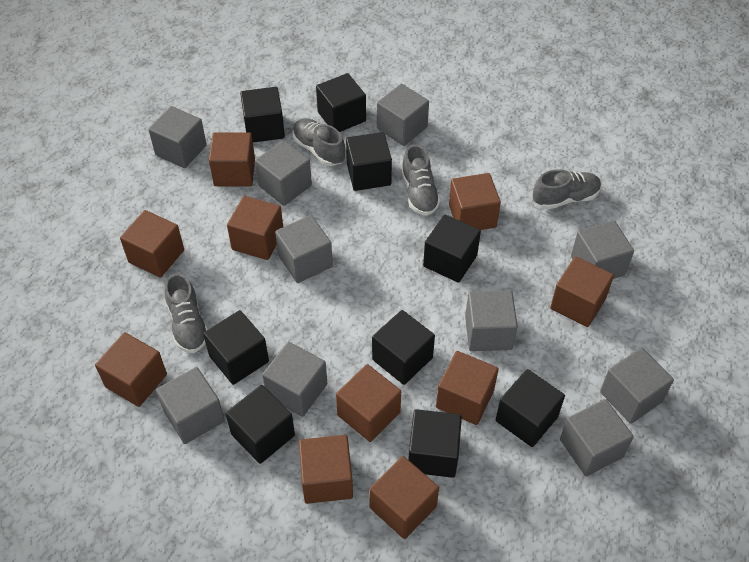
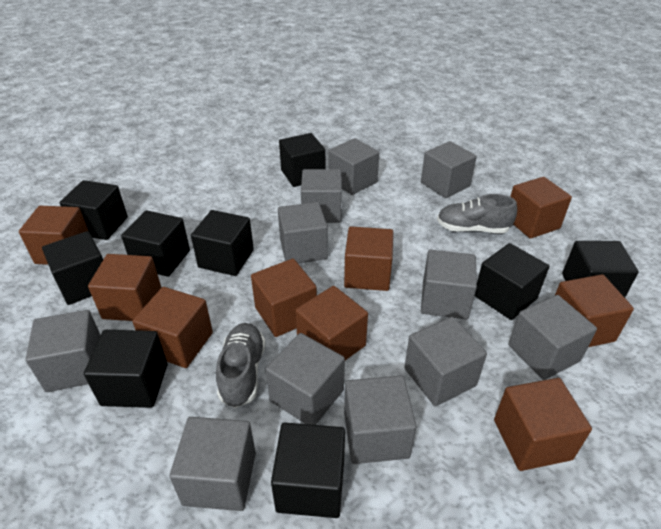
brown cube: [95,332,167,407] [120,210,184,278] [209,132,255,186] [227,196,283,260] [299,435,353,504] [336,364,401,442] [369,456,439,539] [436,351,499,425] [449,173,501,230] [550,256,614,327] = 10 -> [19,206,88,265] [88,254,161,321] [132,287,213,368] [251,259,317,337] [295,286,368,360] [344,226,393,291] [494,378,592,471] [510,177,572,239] [555,274,634,347] = 9
grey cube: [148,106,207,168] [156,367,225,444] [255,140,312,206] [262,342,327,417] [275,215,333,283] [377,84,429,146] [465,290,518,351] [560,399,634,476] [571,220,634,279] [600,348,674,424] = 10 -> [26,310,101,392] [169,417,256,511] [265,333,345,425] [278,202,328,263] [301,169,342,223] [328,138,379,195] [344,376,416,464] [404,317,487,406] [421,141,477,198] [421,250,477,320] [508,295,597,380] = 11
grey shoe: [165,273,208,353] [292,118,345,166] [401,144,441,216] [533,169,601,209] = 4 -> [216,323,266,408] [437,194,517,233] = 2

